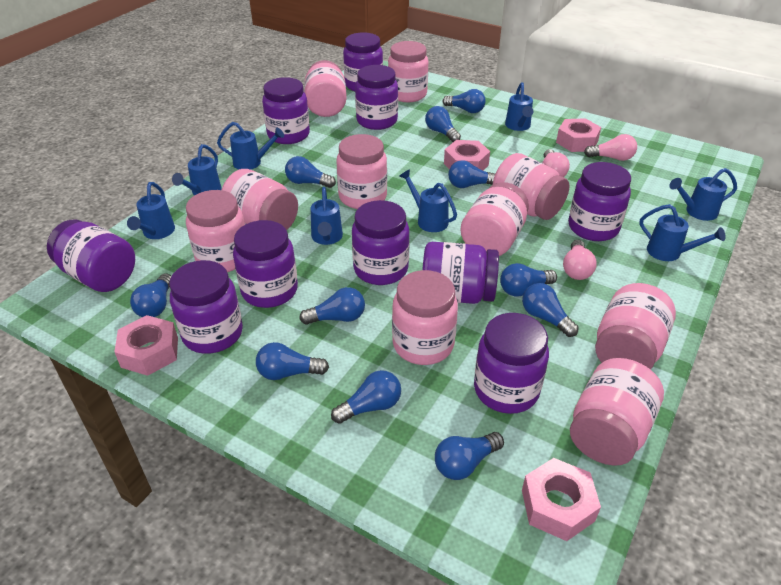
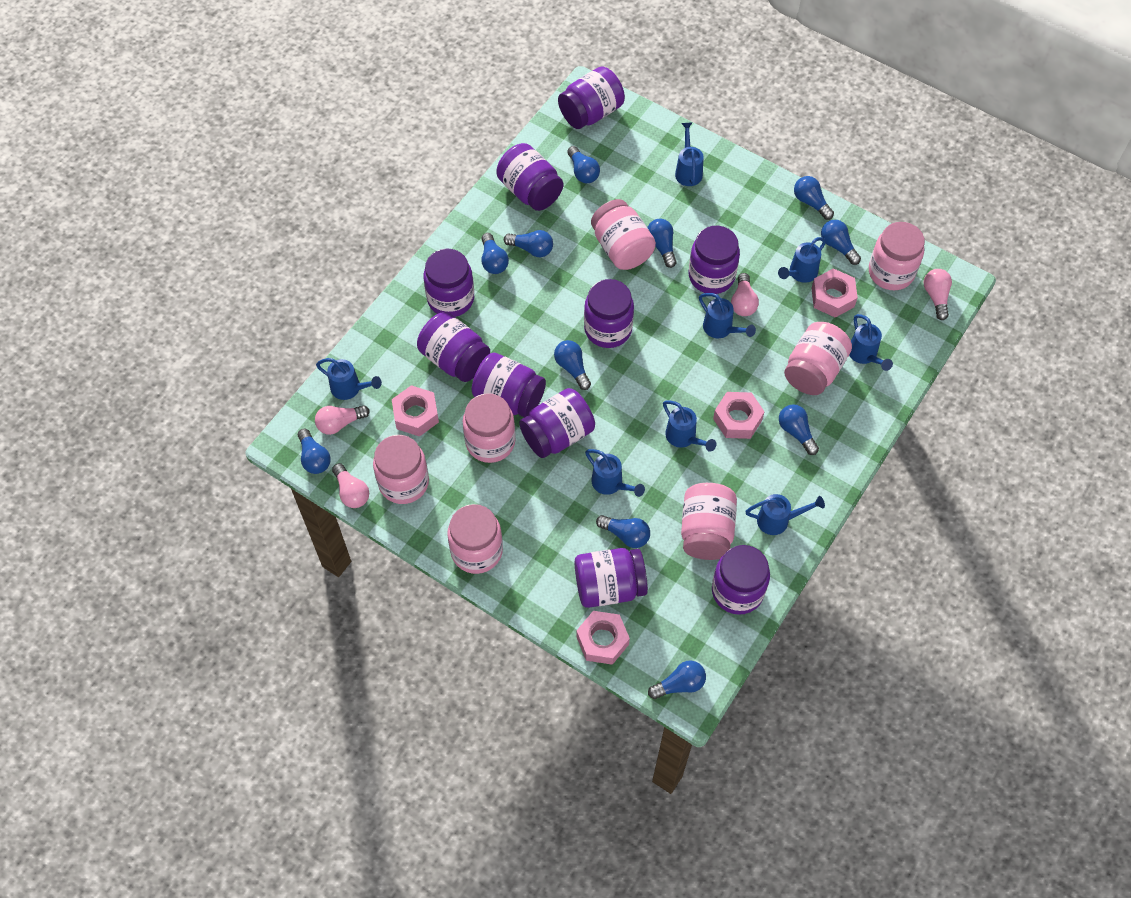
pink jar: [186,190,245,272] [222,169,298,230] [304,60,347,117] [336,134,387,209] [388,41,428,102] [392,270,458,365] [460,182,529,256] [493,153,569,220] [570,358,664,466] [595,283,676,370] = 10 -> [373,435,429,504] [447,504,503,574] [463,393,516,463] [591,199,656,270] [681,483,737,560] [784,322,852,395] [869,222,925,290] = 7
pink light bulb: [543,149,570,177] [563,240,597,280] [584,134,637,161] = 3 -> [315,405,370,435] [332,463,369,508] [731,273,759,316] [924,269,952,320] = 4

